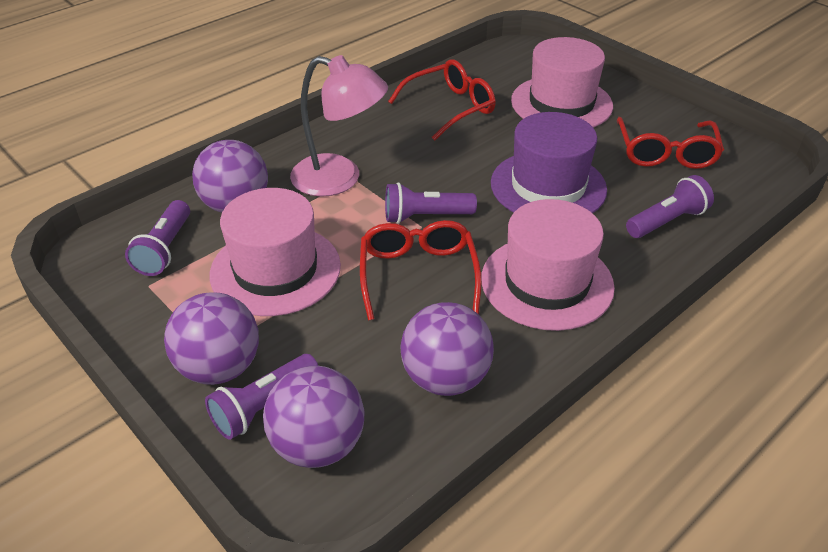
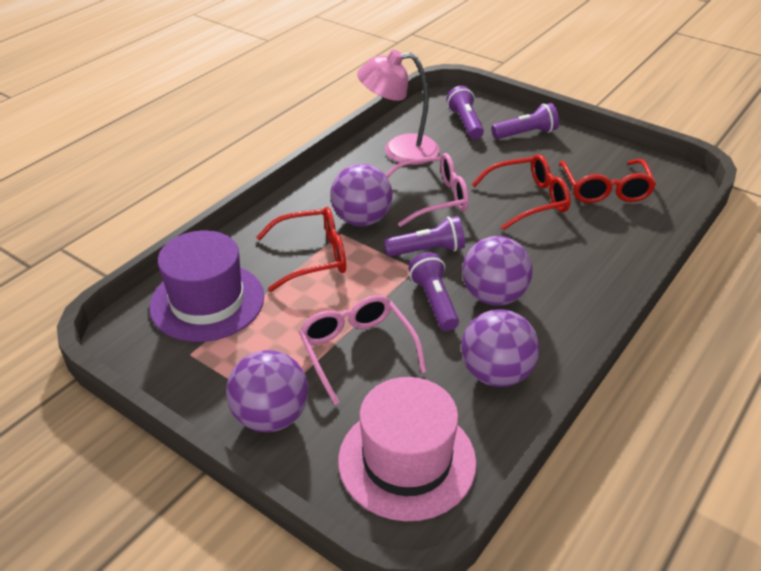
pink glasses: none = 0 -> [299,295,426,405] [385,153,469,227] = 2
pink hat: [210,188,341,316] [481,199,615,331] [511,37,613,128] = 3 -> [338,377,477,521] = 1

